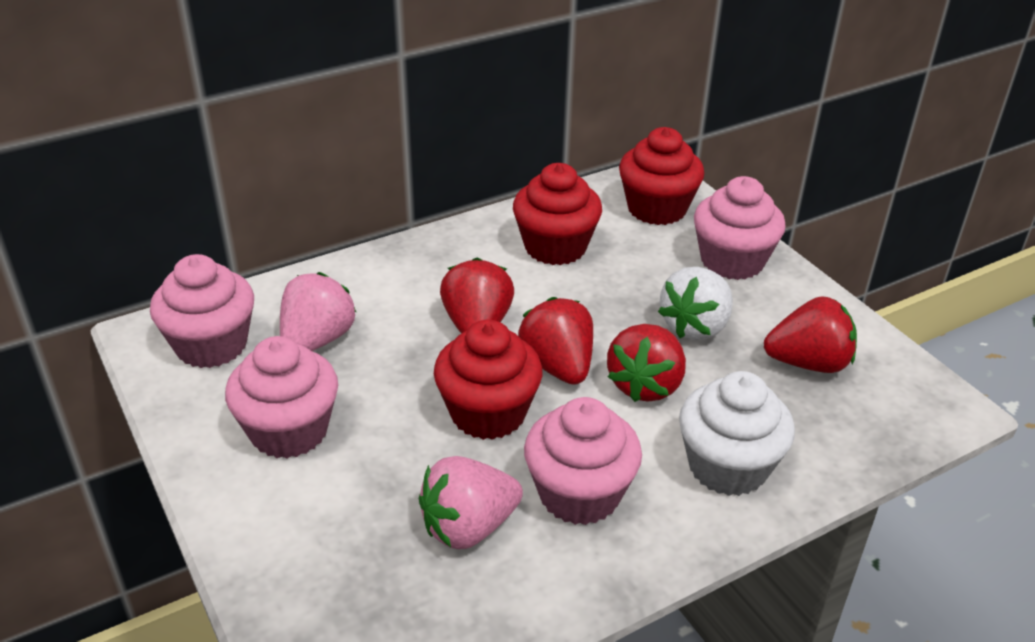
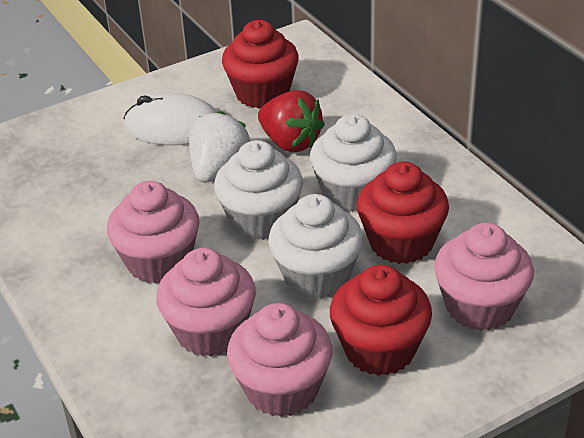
pink strawberry: [280,272,356,351] [419,456,523,549] = 2 -> none = 0
red strawberry: [440,258,514,333] [518,297,593,385] [607,324,686,402] [764,296,857,373] = 4 -> [258,90,325,152] = 1
white cupcake: [679,371,795,496] = 1 -> [214,140,303,240] [268,194,363,299] [310,114,397,212] = 3
white mouse: none = 0 -> [123,93,217,145] = 1

